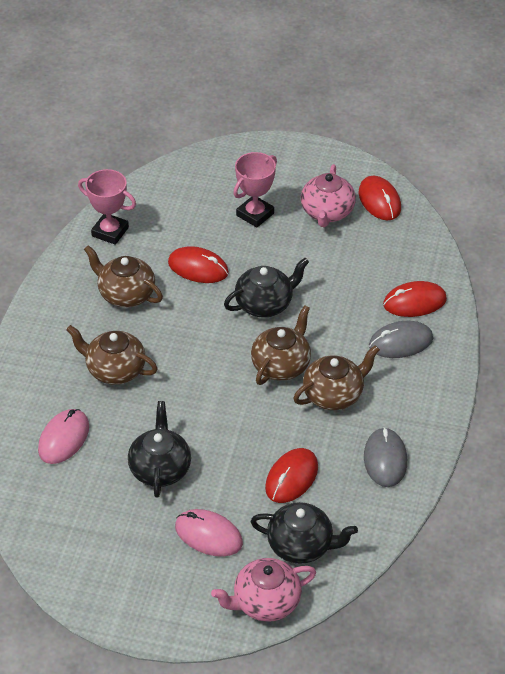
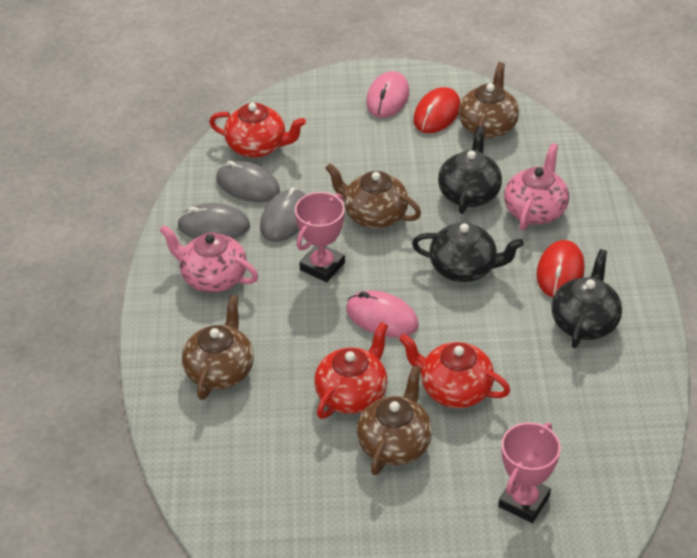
grey mouse: [364,427,407,487] [369,321,433,358] = 2 -> [177,203,250,239] [216,161,280,202] [260,187,306,242] = 3
red mouse: [168,246,229,283] [265,448,318,503] [359,176,401,221] [383,281,447,317] = 4 -> [413,87,460,133] [536,240,585,297] = 2
red teapot: none = 0 -> [209,103,306,158] [314,322,388,419] [399,334,510,408] = 3

